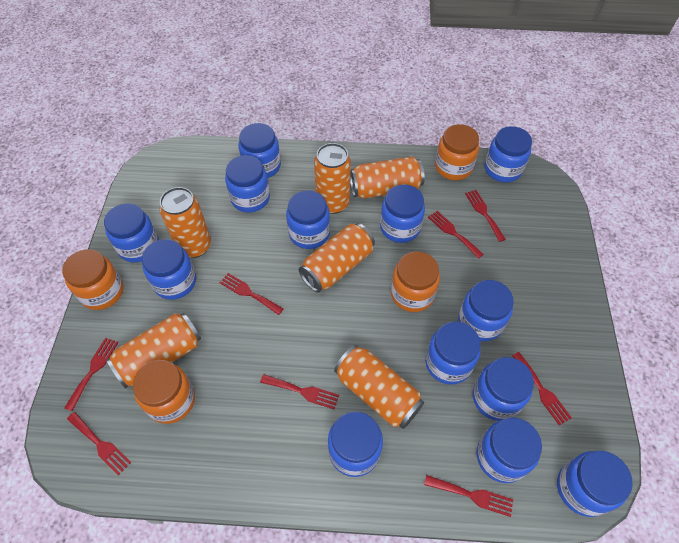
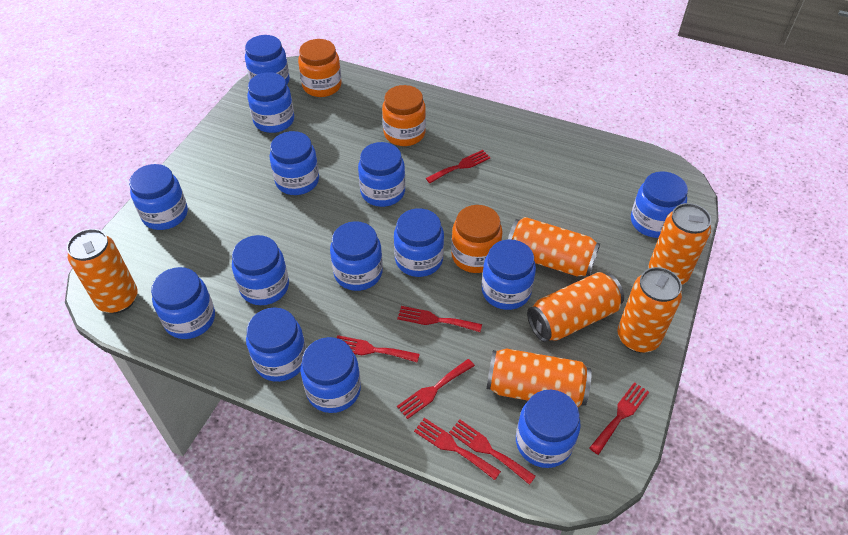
blue jar: [104,203,159,263] [142,239,196,300] [225,155,270,213] [238,123,281,178] [286,190,330,249] [328,411,383,477] [380,184,425,243] [425,322,480,385] [458,280,514,342] [473,357,534,421] [477,418,542,483] [485,126,532,182] [557,451,633,517] = 13 -> [129,164,188,230] [151,267,215,339] [232,235,289,305] [245,35,290,85] [246,307,306,382] [247,72,294,133] [270,131,319,195] [301,337,361,413] [330,221,383,291] [358,142,405,207] [394,208,444,277] [482,239,536,310] [516,390,581,468] [631,171,688,238] = 14
orange jar: [62,249,124,310] [133,360,195,424] [391,251,440,312] [435,124,479,180] = 4 -> [298,39,342,97] [382,85,426,146] [451,205,503,273] = 3
red fork: [64,338,119,411] [67,412,131,476] [220,273,283,315] [260,374,339,410] [424,475,513,517] [428,211,484,259] [465,190,506,242] [512,352,572,426] = 8 -> [337,335,420,362] [397,306,482,332] [397,359,475,419] [414,418,501,480] [426,150,491,183] [449,419,536,485] [590,382,649,455] = 7

